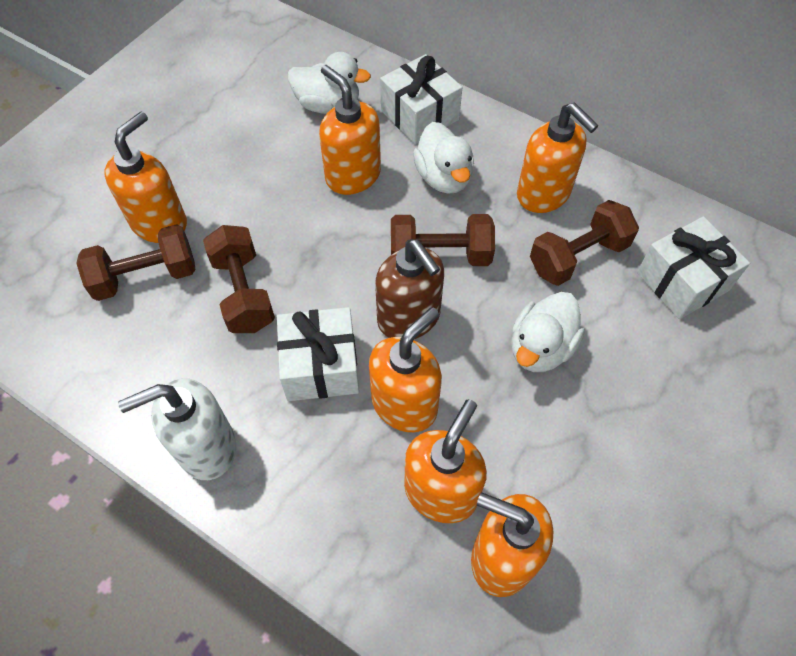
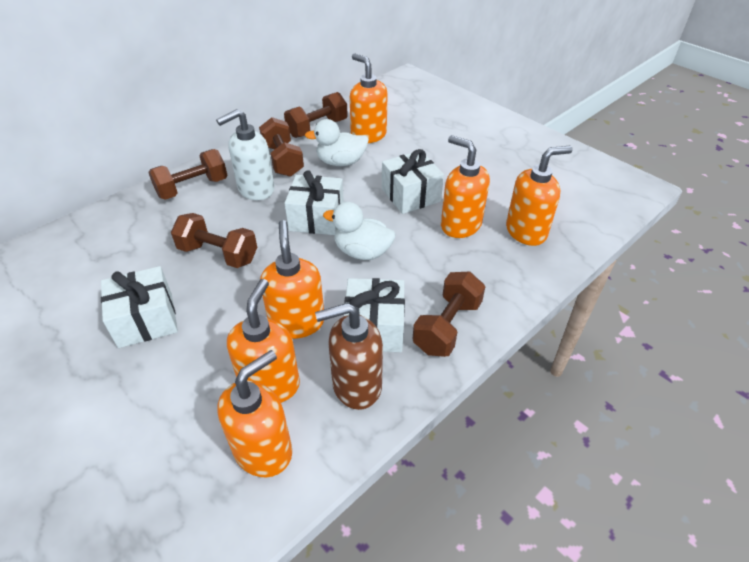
brown dumbbell: [76,224,195,301] [203,225,275,333] [391,214,495,266] [530,200,639,286] = 4 -> [148,149,228,200] [171,213,257,268] [259,117,304,177] [284,92,348,138] [413,272,485,357] = 5
white duck: [288,52,371,114] [413,122,474,194] [511,292,584,372] = 3 -> [305,119,369,166] [323,202,395,260] = 2
white gift: [277,307,359,401] [380,54,463,144] [637,216,750,319] = 3 -> [101,266,178,348] [285,170,344,235] [344,278,405,352] [382,149,444,214] = 4

